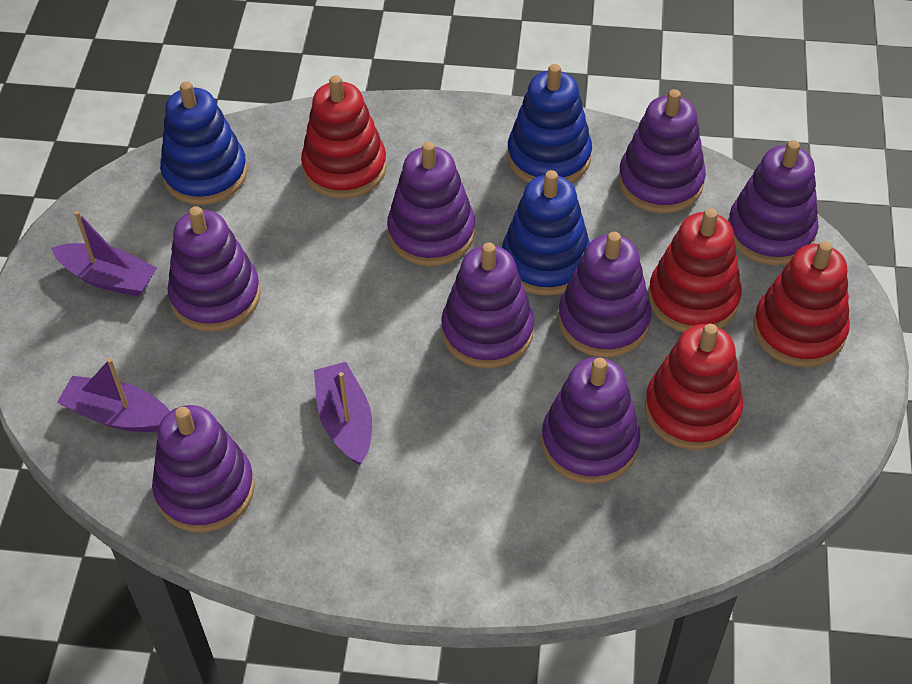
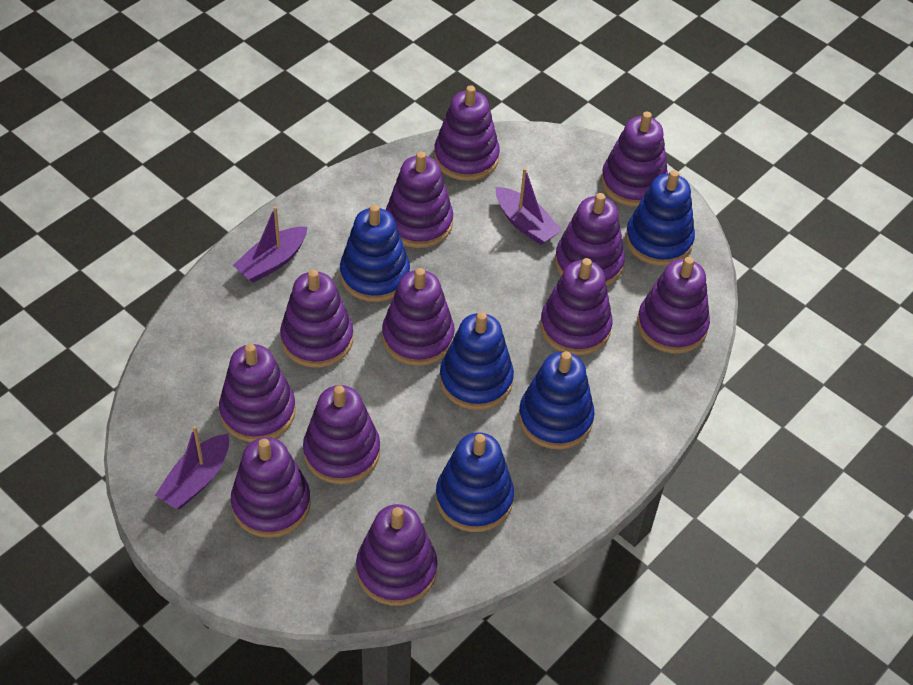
blue stacking toy: [160,81,247,205] [502,170,590,295] [508,64,592,183] = 3 -> [340,205,410,302] [436,432,514,532] [440,312,514,410] [519,351,595,449] [625,170,695,266] = 5
purple stacking toy: [152,405,255,532] [167,206,261,332] [387,141,475,266] [441,242,534,368] [541,357,640,484] [558,232,652,357] [618,89,706,213] [728,140,819,265] = 8 -> [219,344,296,442] [231,437,311,538] [280,269,353,368] [303,385,380,484] [356,504,437,606] [382,268,455,366] [386,151,453,248] [434,85,500,181] [540,258,613,355] [555,193,625,286] [601,111,668,207] [637,257,710,354] = 12
red stacking toy: [301,75,387,199] [645,324,743,450] [648,208,742,332] [753,241,850,367] = 4 -> none = 0

